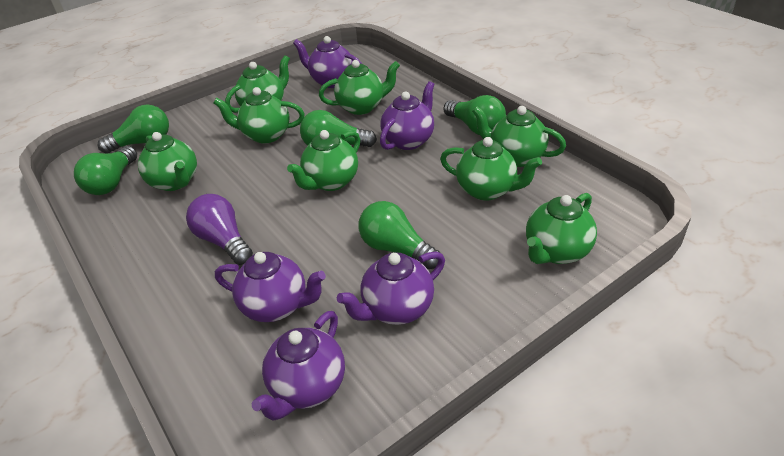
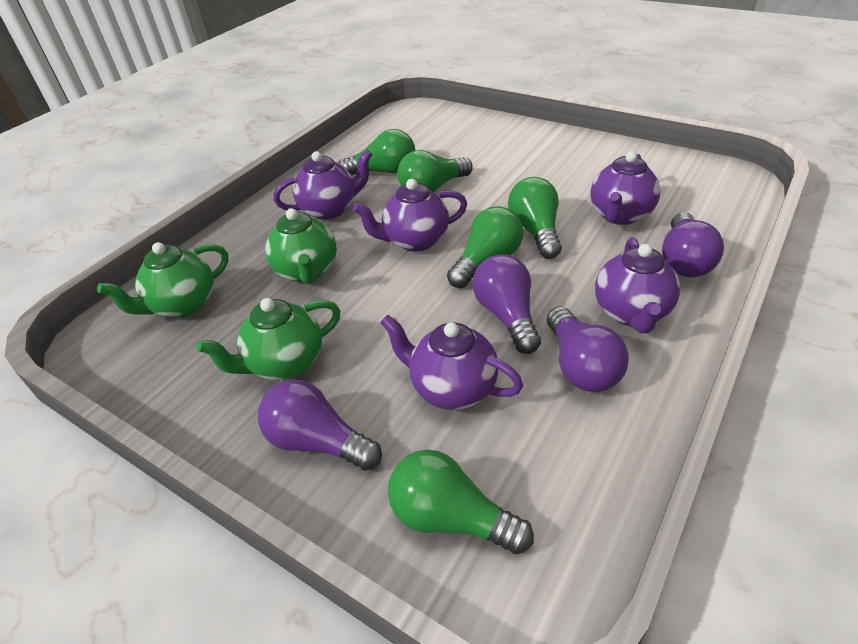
green teapot: [138,132,197,191] [214,87,305,143] [225,55,290,113] [287,130,360,191] [319,60,400,115] [440,137,542,201] [472,106,566,167] [526,193,597,264] = 8 -> [97,242,229,318] [197,298,341,380] [265,208,337,284] = 3
purple light bulb: [186,194,253,265] = 1 -> [258,380,382,471] [473,254,541,354] [547,306,629,392] [662,212,724,277] = 4

